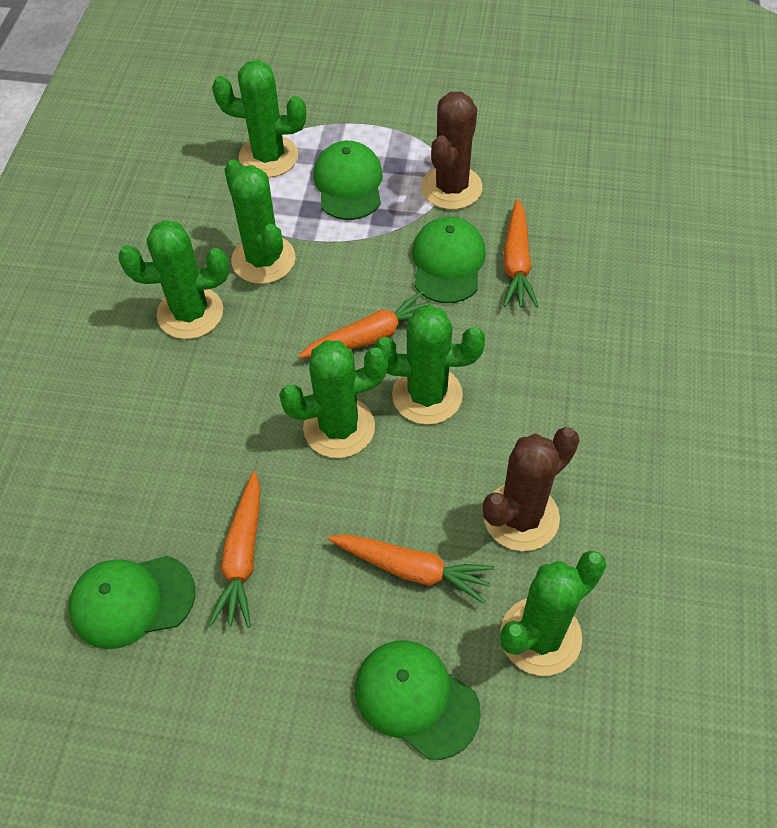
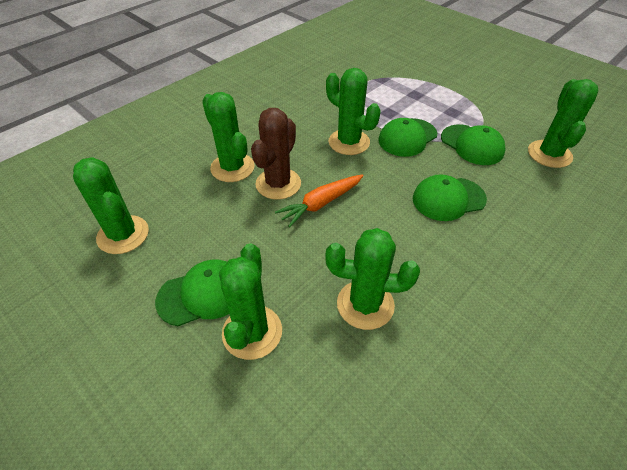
brown cactus: [421,91,482,210] [483,427,580,551] = 2 -> [251,108,301,200] = 1
orange carrot: [209,471,260,628] [298,291,431,358] [328,534,495,604] [503,199,539,308] = 4 -> [275,174,363,228] = 1

